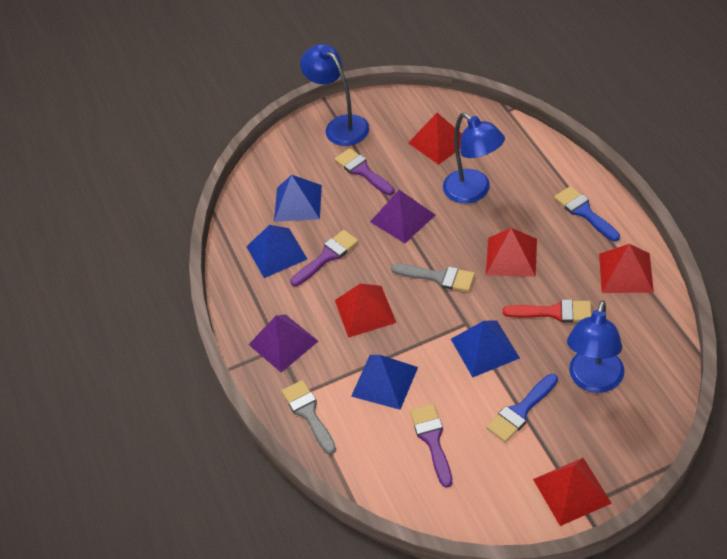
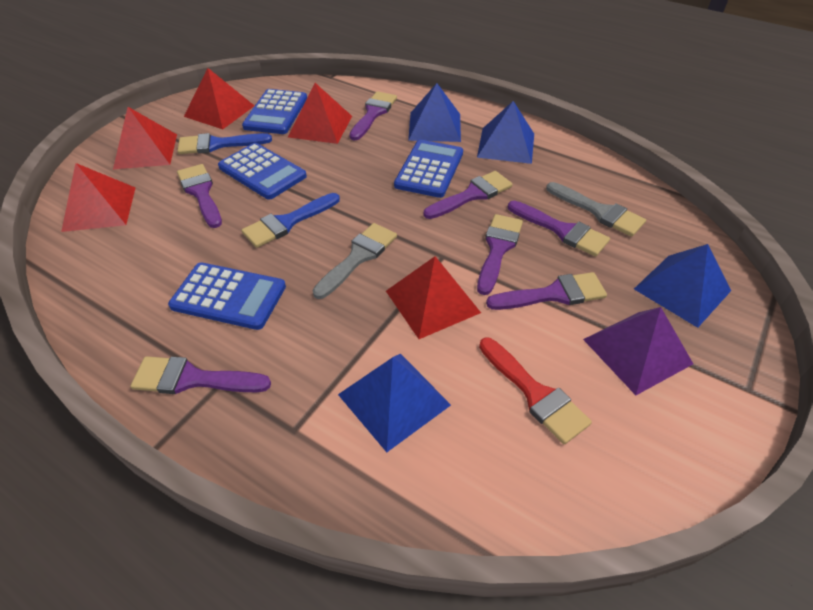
blue calculator: none = 0 -> [168,263,286,330] [218,143,307,200] [242,89,307,134] [394,140,463,198] = 4
blue lamp: [300,44,370,146] [443,113,505,204] [567,300,624,393] = 3 -> none = 0
purple brush: [290,230,359,286] [335,148,395,196] [410,404,452,488] = 3 -> [130,356,271,394] [177,164,222,228] [349,91,397,141] [424,171,513,219] [477,214,523,295] [486,272,607,310] [508,201,610,257] = 7
purple pyramid: [248,314,318,372] [370,190,435,243] = 2 -> [583,307,693,395] = 1

